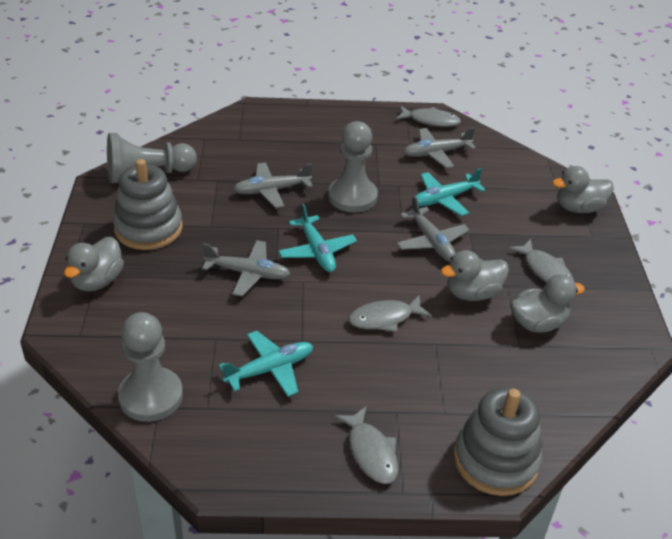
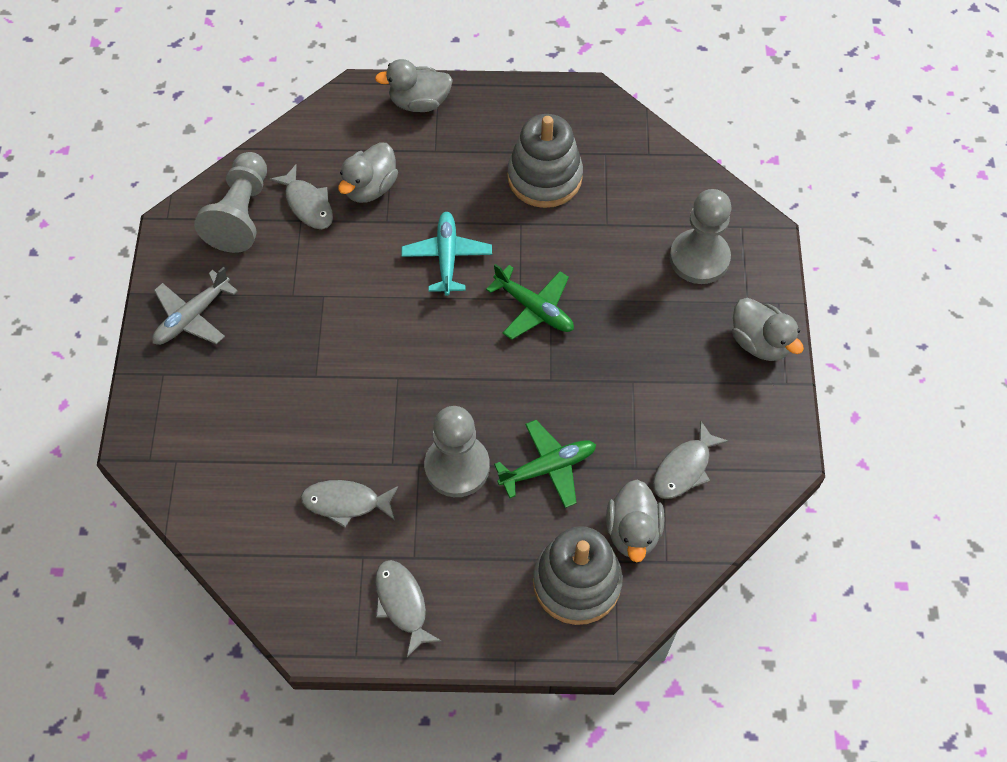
green plane: none = 0 -> [486,264,574,340] [494,420,596,508] = 2
grey plane: [202,240,290,296] [233,162,313,208] [396,196,469,262] [404,127,476,168] = 4 -> [152,267,238,345] = 1
turquoise plane: [219,331,313,397] [278,203,357,272] [412,168,486,216] = 3 -> [401,211,492,296] = 1

